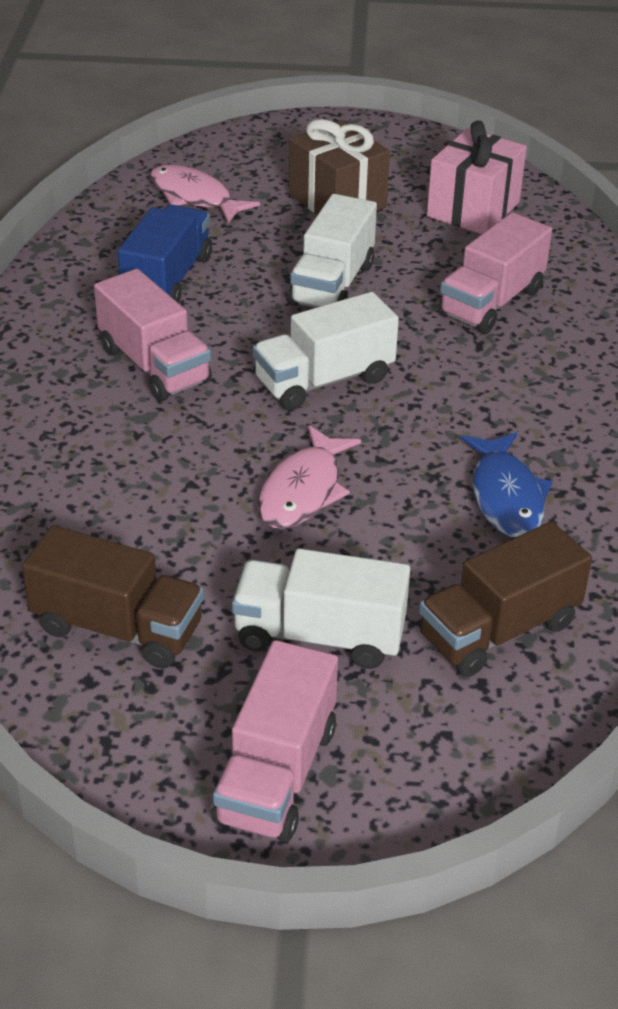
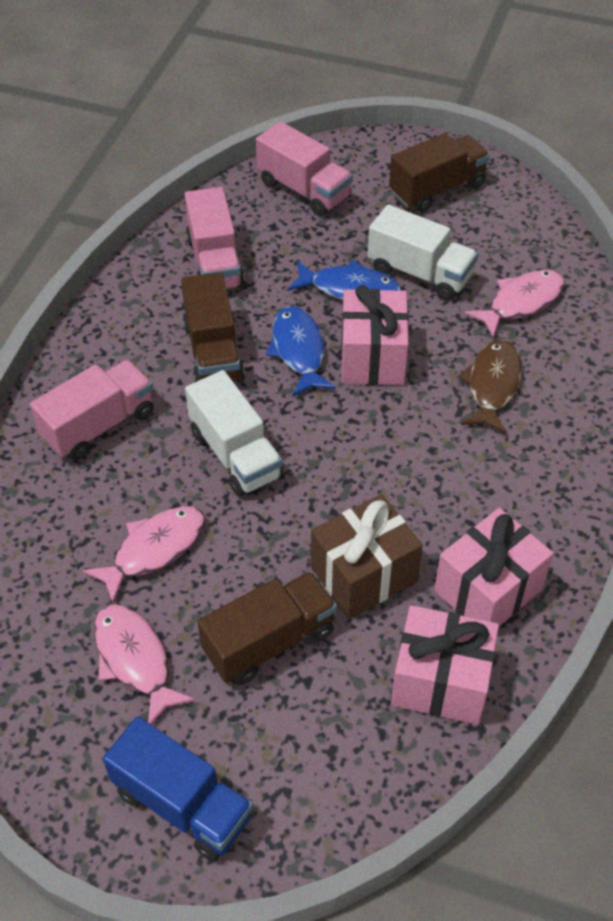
blue fish: [460,432,553,538] = 1 -> [266,306,336,397] [288,260,401,300] = 2
brown fish: none = 0 -> [458,340,522,434] = 1
brown truck: [22,526,204,669] [419,521,592,677] = 2 -> [181,272,245,383] [197,571,337,685] [389,133,490,212] = 3
pink fish: [150,165,260,223] [258,425,361,529] = 2 -> [82,506,205,603] [94,604,196,724] [464,270,565,338] = 3
pink gift: [427,121,527,234] = 1 -> [341,285,409,385] [391,605,499,725] [434,508,554,626] = 3
white truck: [232,549,410,669] [253,292,399,410] [288,194,377,308] = 3 -> [185,370,283,497] [368,205,478,300] = 2

